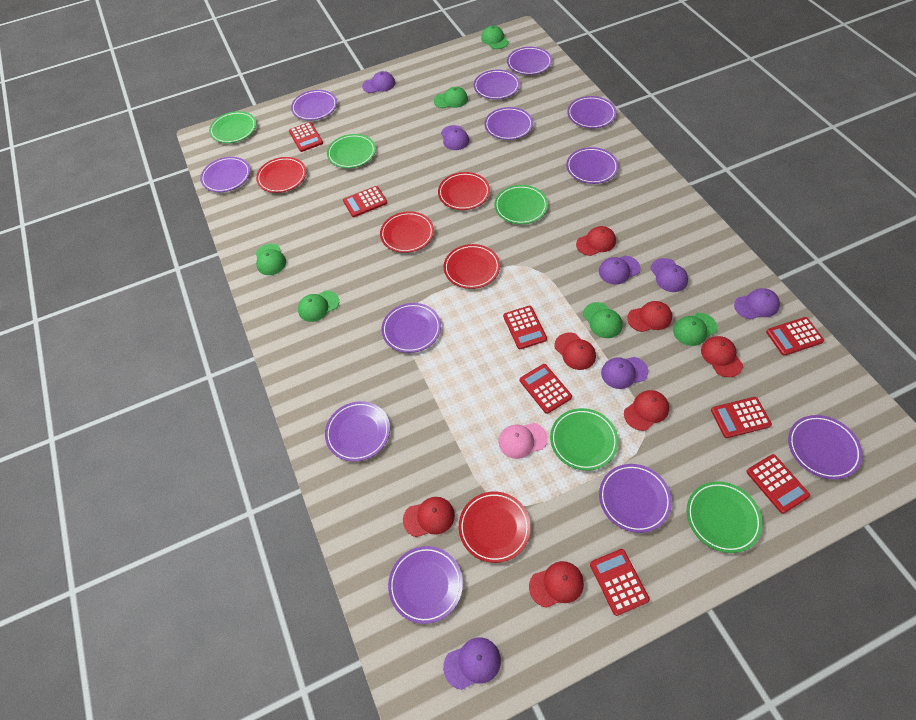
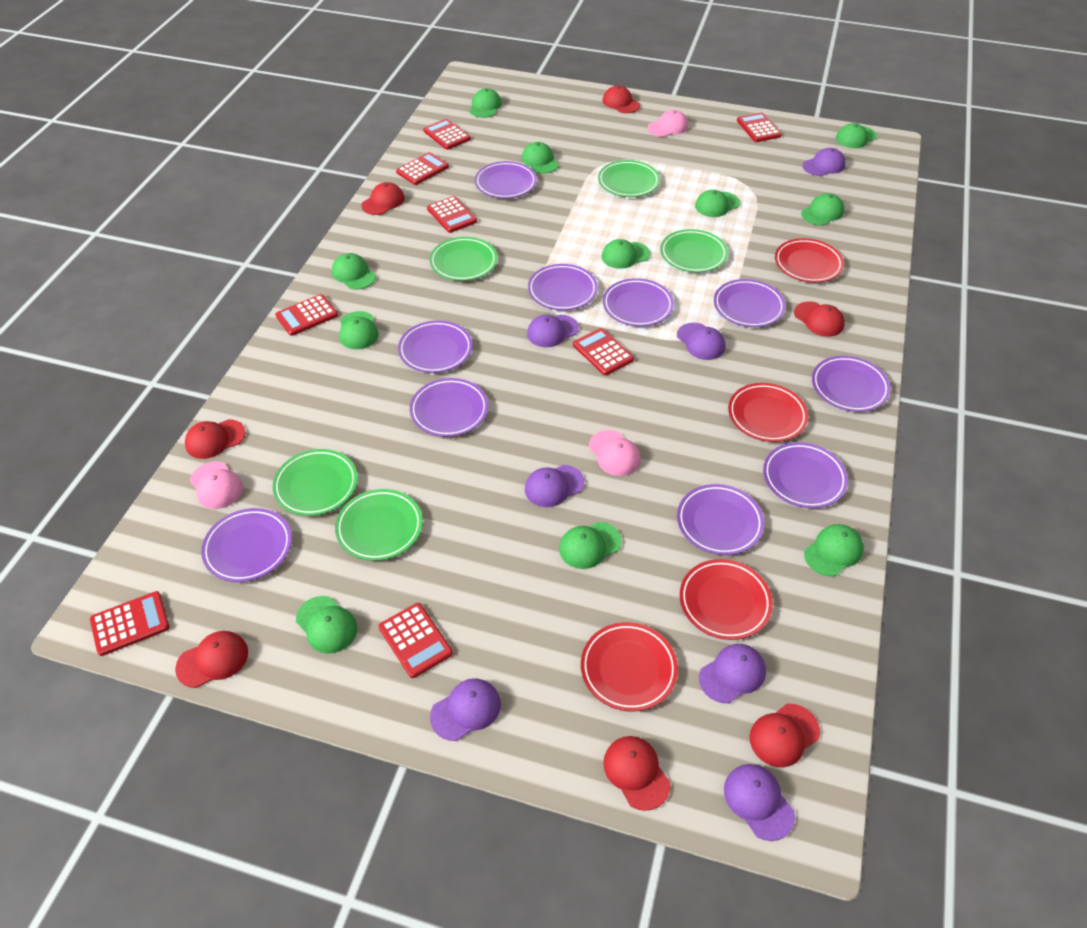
green cap: [255,244,286,275] [298,291,339,322] [434,87,468,108] [481,26,509,49] [583,302,622,338] [673,313,717,346] = 6 -> [296,596,357,653] [332,253,376,290] [339,311,379,349] [470,88,502,118] [522,142,559,174] [559,522,622,569] [602,239,650,269] [695,190,740,217] [801,193,844,226] [804,524,864,577] [836,123,877,148] = 11
pink cap: [499,423,548,459] = 1 -> [190,462,243,509] [589,430,641,476] [647,110,688,137] = 3
purple plate: [200,157,250,192] [291,90,337,121] [325,401,390,462] [381,303,441,353] [388,546,463,624] [474,70,520,100] [485,107,533,140] [507,47,552,75] [566,147,619,184] [567,96,617,128] [599,464,672,533] [788,415,863,480] = 12 -> [201,508,292,582] [398,321,472,373] [410,378,488,437] [475,161,537,199] [528,264,598,311] [603,278,674,327] [677,484,764,555] [714,279,785,327] [763,442,848,508] [812,356,891,412] = 10
red plate: [256,157,306,193] [380,211,434,253] [438,172,490,210] [444,244,500,289] [459,492,531,563] = 5 -> [581,622,678,711] [680,559,773,640] [728,383,808,442] [775,238,844,283] = 4

